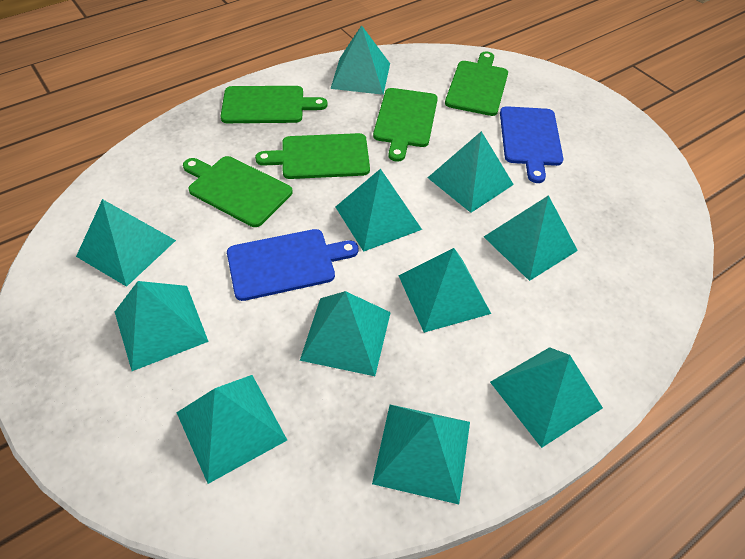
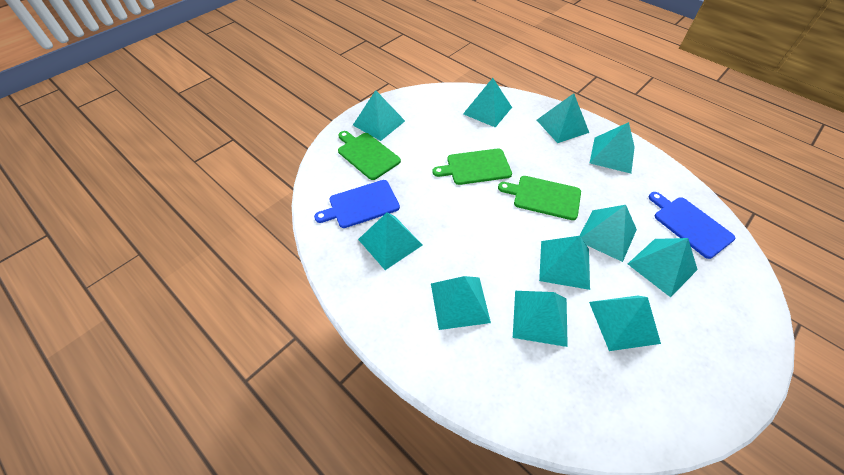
green cutting board: [183,156,293,227] [221,86,328,123] [255,133,370,179] [373,88,438,162] [445,51,508,116] = 5 -> [338,131,401,180] [433,148,512,185] [498,176,581,220] = 3

